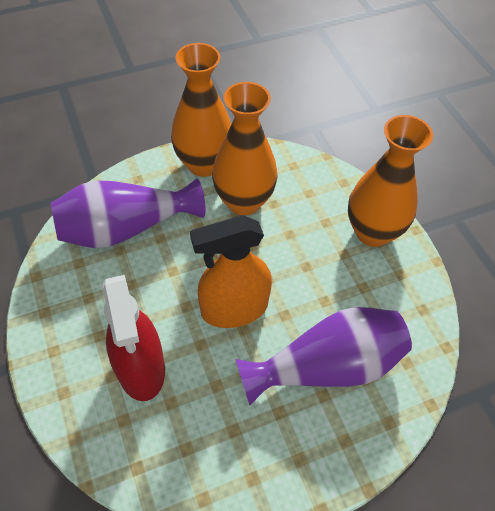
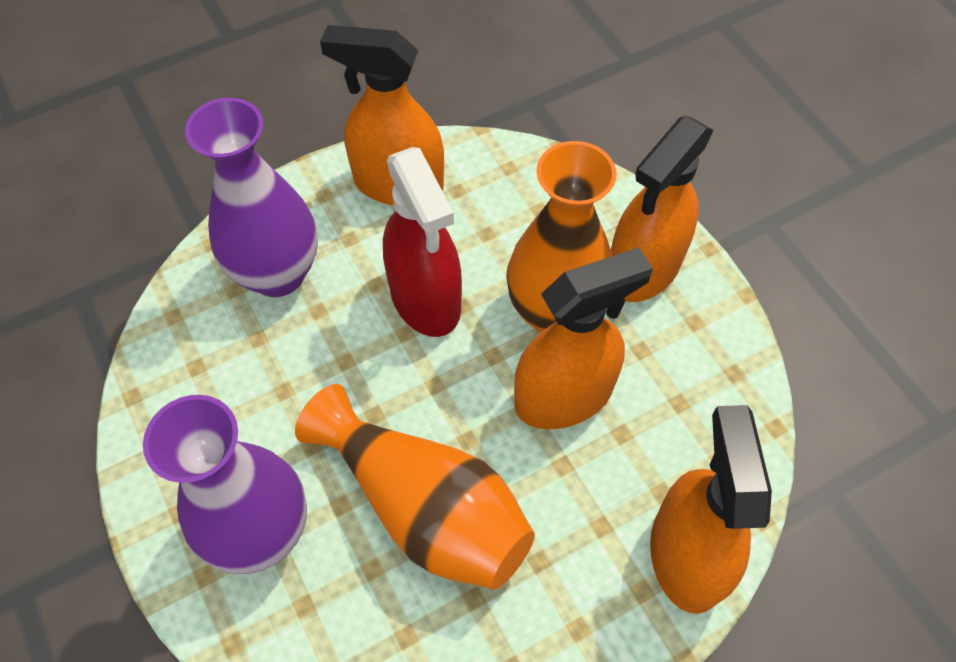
orange spray bottle: [190,215,272,328] = 1 -> [320,25,444,206] [514,247,653,429] [611,116,714,302] [650,405,772,614] = 4
orange vase: [171,43,231,177] [212,82,278,215] [348,115,433,247] = 3 -> [295,384,535,590] [506,141,617,333] = 2

